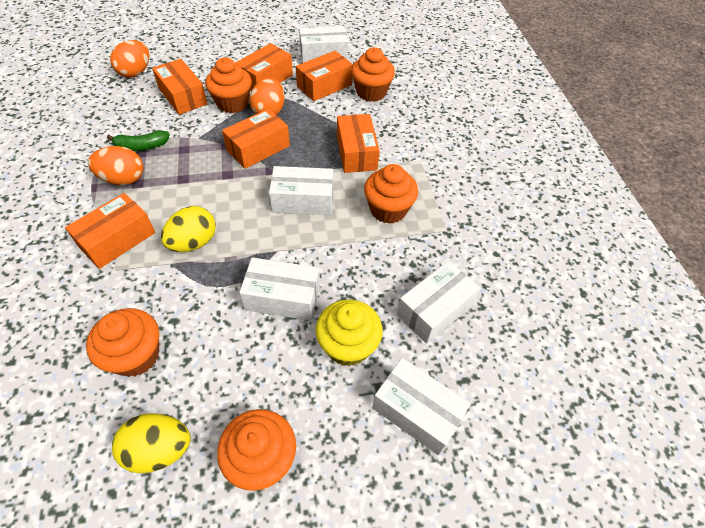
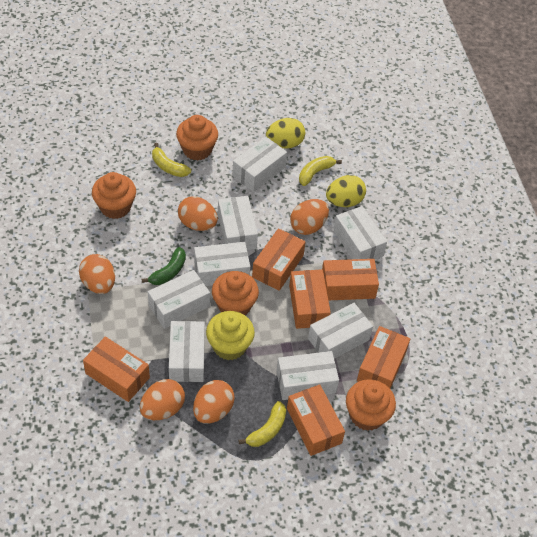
orange cupcake: [86,308,159,377] [205,57,252,113] [217,409,296,491] [351,47,395,102] [364,164,418,224] = 5 -> [92,172,136,219] [176,115,218,161] [212,271,259,315] [346,379,396,431] = 4
orange egg: [88,146,144,185] [110,40,149,78] [249,78,285,115] = 3 -> [79,254,115,294] [140,379,185,420] [178,196,218,231] [193,380,235,424] [290,199,329,235] = 5
white box: [239,258,320,321] [269,166,333,215] [299,26,348,63] [372,358,471,456] [397,261,480,344] = 5 -> [148,270,210,329] [169,321,205,382] [194,242,250,286] [218,196,258,250] [232,137,287,192] [276,351,339,400] [308,303,373,359] [333,206,387,259] = 8
yellow banana: none = 0 -> [152,143,191,177] [239,401,286,447] [299,156,342,186] = 3

